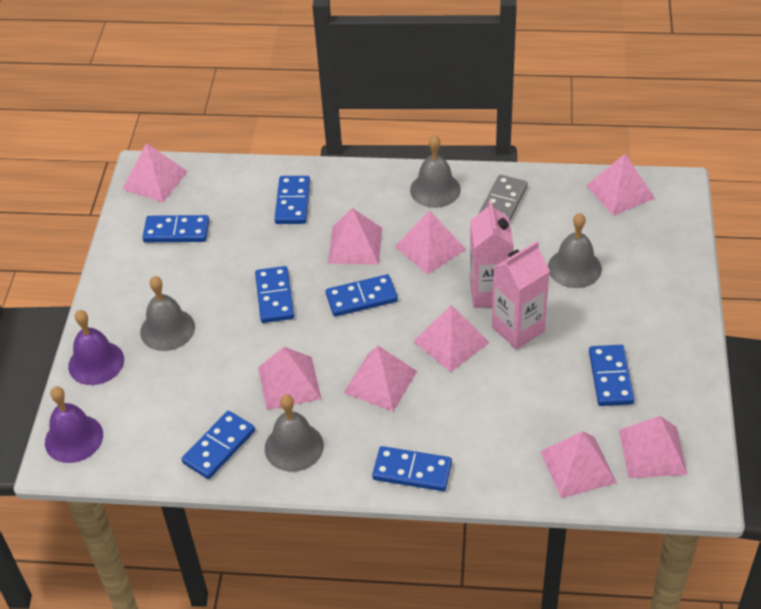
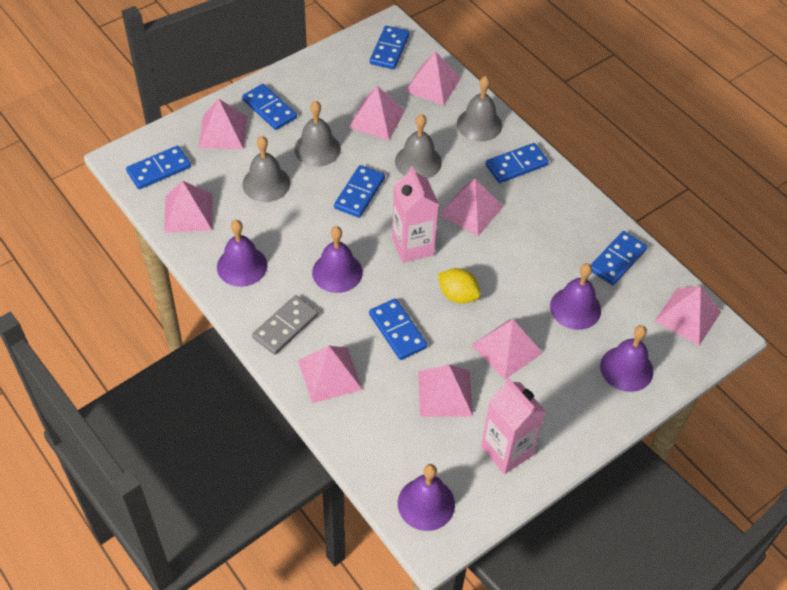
purple bell: [45,386,103,463] [68,310,124,385] = 2 -> [217,220,268,287] [312,226,363,293] [398,464,455,531] [550,263,601,330] [600,325,653,392] = 5
yellow lemon: none = 0 -> [438,268,481,304] = 1

